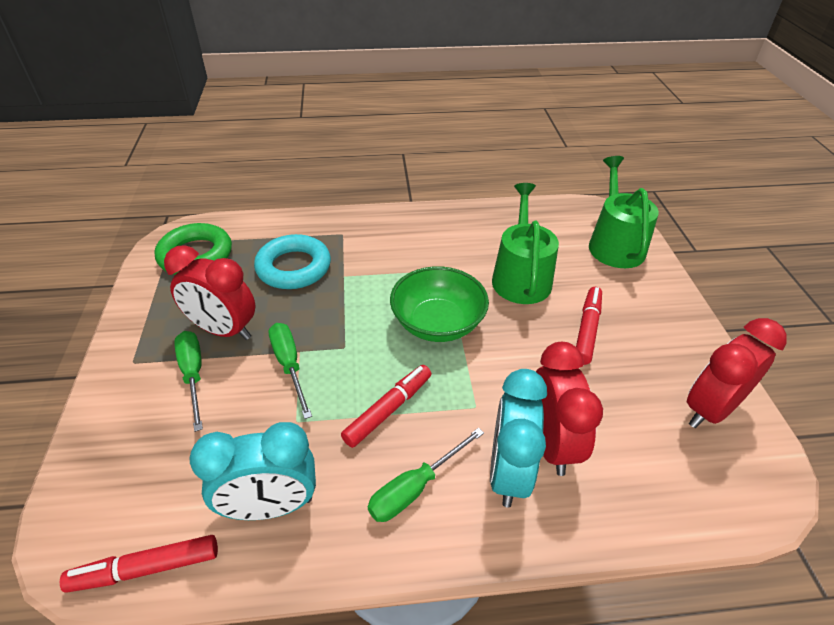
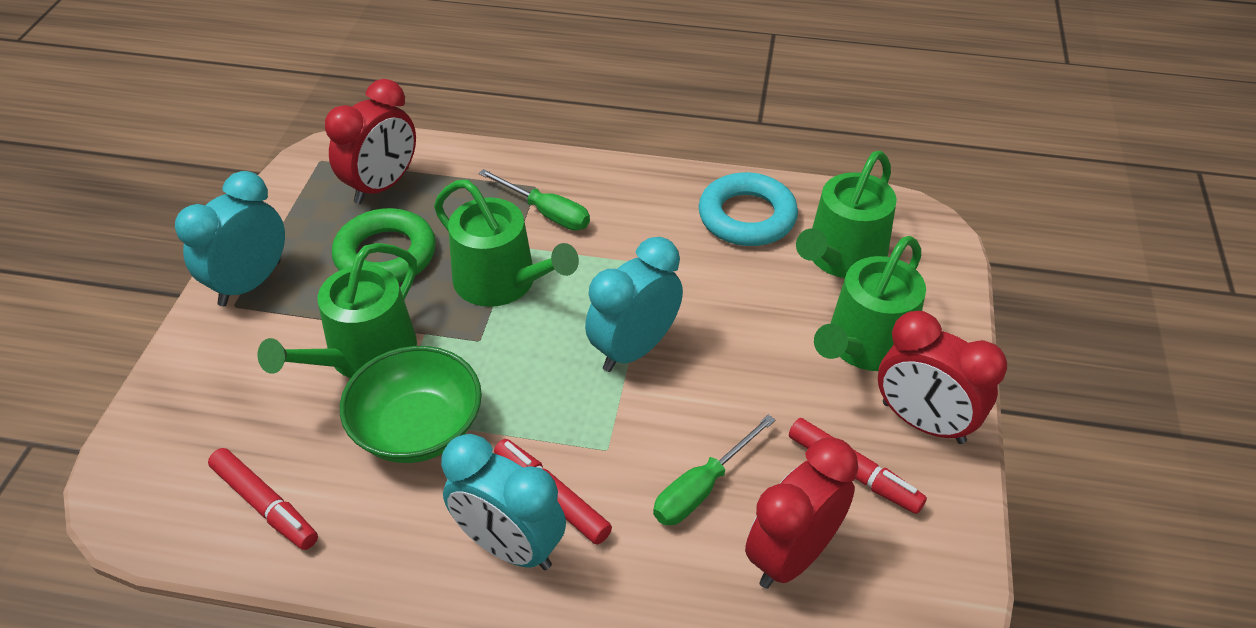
green screwdriver: [174,331,203,432] [269,323,312,419] [368,428,484,522] = 3 -> [479,169,590,230] [653,415,775,525] = 2
green watering can: [492,183,559,304] [589,156,659,268] = 2 -> [258,243,417,378] [434,180,579,307] [796,151,897,278] [814,236,926,371] = 4
turquoise clock: [190,422,316,520] [490,369,547,507] = 2 -> [175,171,285,306] [441,434,566,570] [585,237,683,372] = 3

